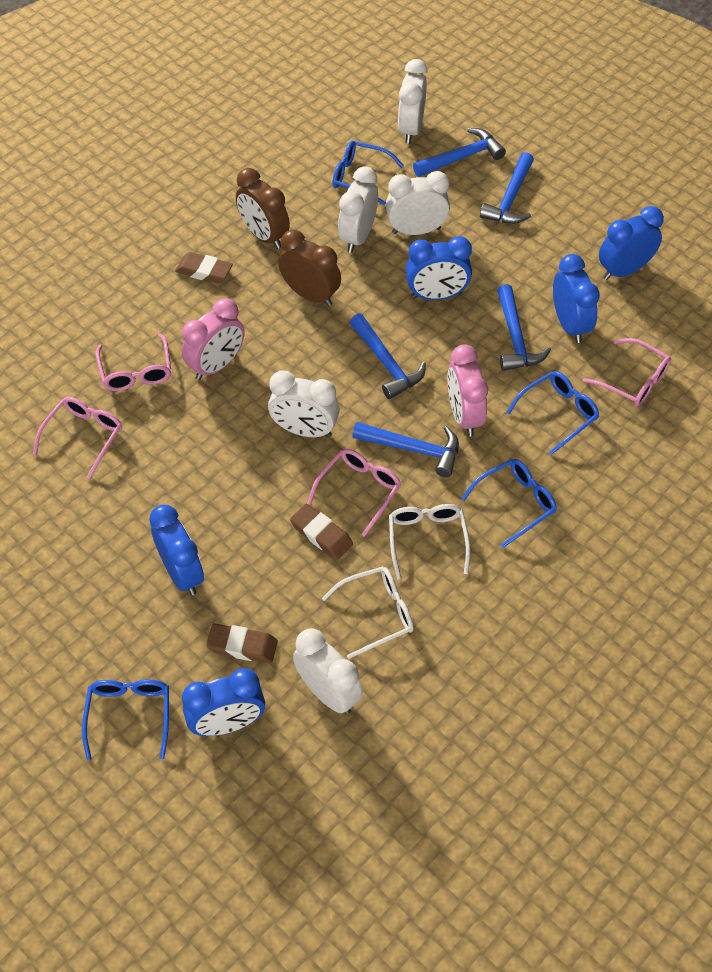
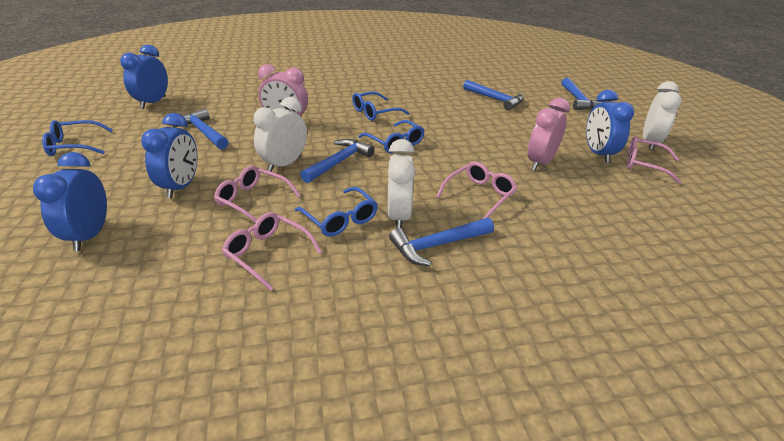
blue clock: [149,505,204,595] [182,668,265,736] [405,236,472,300] [553,254,600,343] [599,206,664,280] = 5 -> [33,152,107,251] [120,45,168,109] [141,113,197,198] [586,90,634,163] = 4
brown clock: [236,168,290,249] [278,230,341,306] = 2 -> none = 0
brown eraser: [175,252,233,283] [206,624,278,663] [290,504,353,560] = 3 -> none = 0
white clock: [268,370,340,437] [293,628,363,714] [338,166,378,253] [386,171,450,235] [398,59,428,144] = 5 -> [253,97,307,172] [387,139,415,229] [643,81,682,150] = 3
white glasses: [322,566,414,659] [389,504,470,580] = 2 -> none = 0

